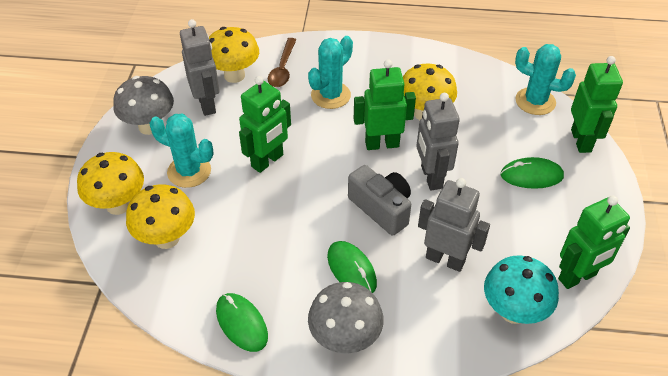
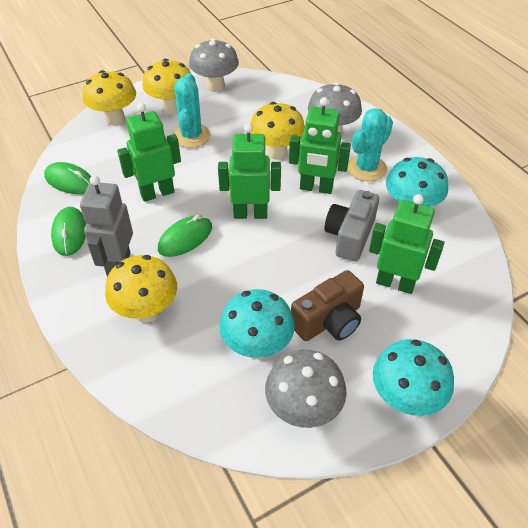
brown camera: none = 0 -> [291,270,364,341] = 1
brown spoon: [268,38,296,87] = 1 -> none = 0
grey mushroom: [113,76,174,135] [308,282,384,353] = 2 -> [189,38,239,92] [265,350,347,428] [308,82,362,136] = 3
grey robot: [180,19,220,116] [416,93,460,190] [418,178,490,272] = 3 -> [80,175,133,277] = 1
turquoise cactus: [150,114,214,188] [308,36,353,109] [515,44,576,115] = 3 -> [173,73,210,148] [347,108,393,181] = 2
turquoise mushroom: [484,255,559,324] = 1 -> [220,289,295,359] [373,339,454,416] [386,157,448,207] = 3

